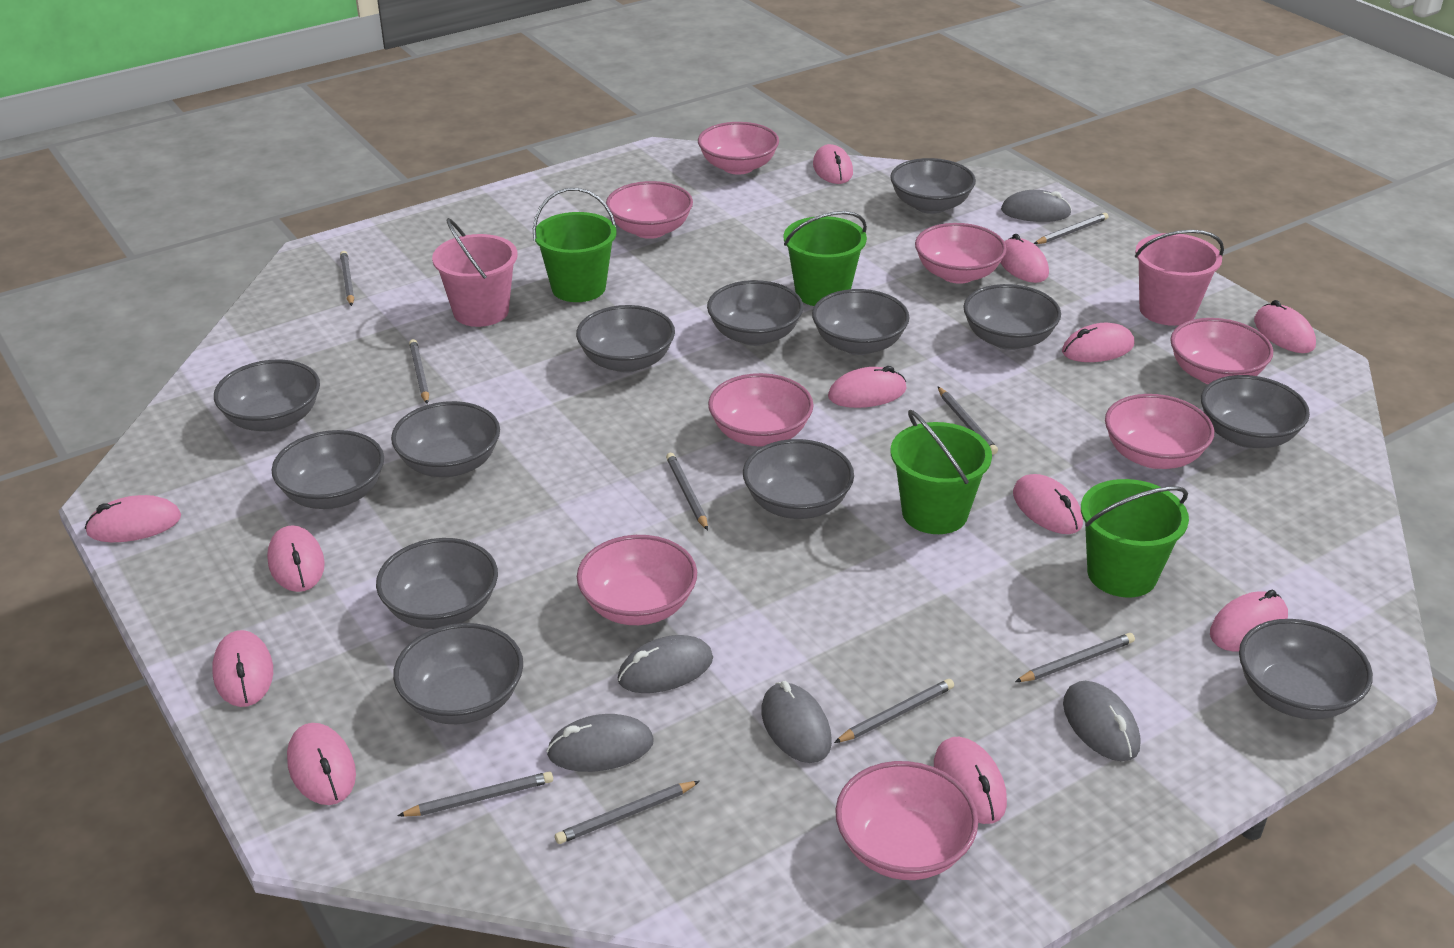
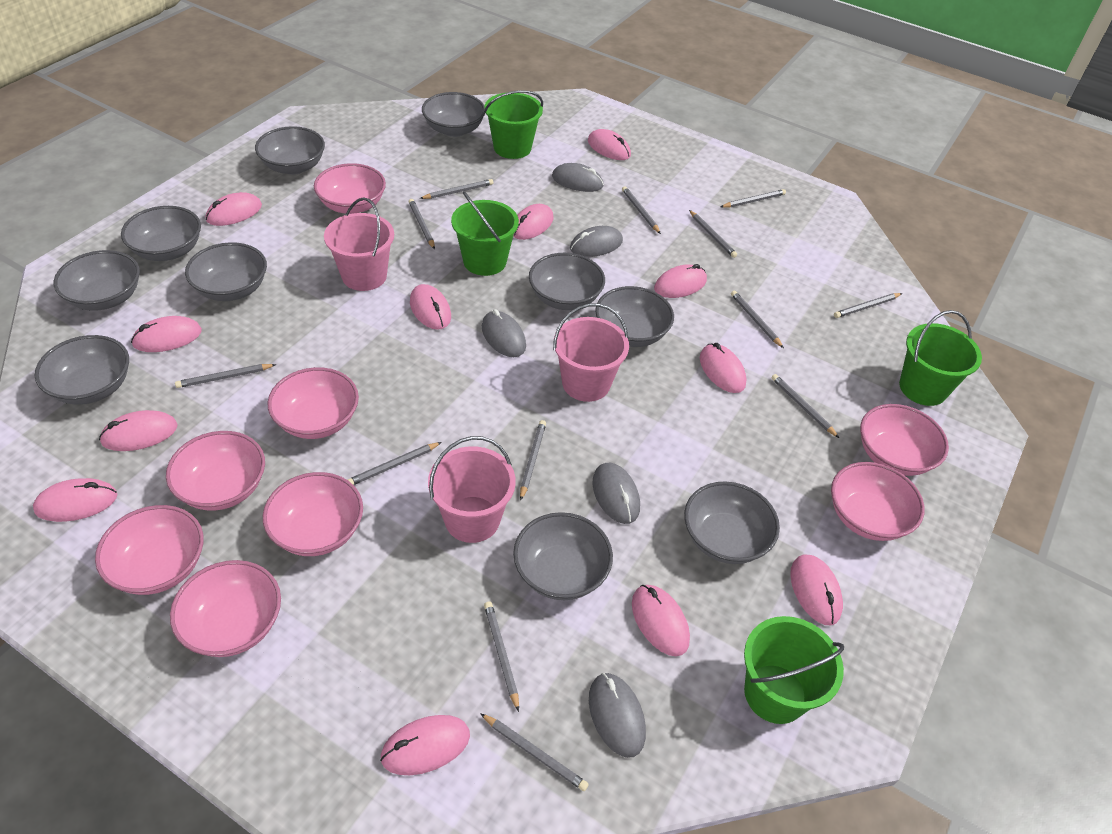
grey bowl: [214,359,320,432] [271,430,384,509] [376,538,498,629] [391,401,500,477] [393,623,523,724] [576,305,675,373] [707,280,803,346] [743,439,854,519] [812,289,910,355] [890,158,976,214] [963,284,1061,350] [1201,375,1310,448] [1239,619,1373,720] = 13 -> [35,335,129,405] [54,250,140,311] [121,206,201,261] [185,242,267,301] [255,126,325,175] [422,92,485,137] [513,512,613,600] [529,253,605,310] [595,286,674,347] [684,481,780,564] = 10
grey pencil: [340,251,354,306] [397,772,553,817] [409,339,429,404] [555,781,700,844] [666,453,708,530] [834,679,954,743] [937,386,998,454] [1015,633,1135,682] [1034,213,1108,244] = 9 -> [175,364,276,388] [347,442,442,485] [409,199,435,249] [420,179,493,199] [480,713,589,791] [484,601,519,712] [520,420,546,501] [622,186,661,234] [689,210,737,258] [721,189,786,208] [731,291,784,348] [771,374,839,438] [834,293,902,318] = 13
pink bucket: [432,218,518,327] [1135,230,1224,326] = 2 -> [324,197,394,291] [428,436,516,543] [553,303,629,402] = 3

